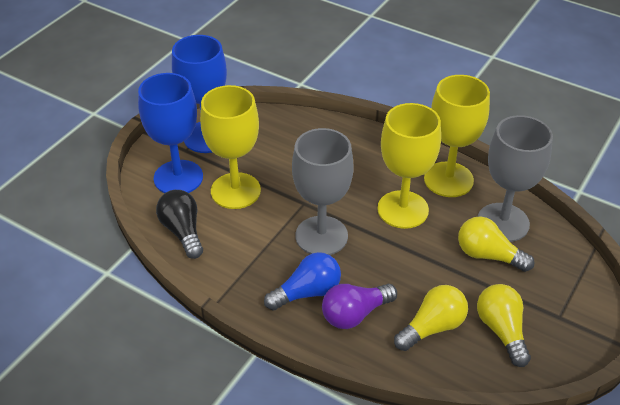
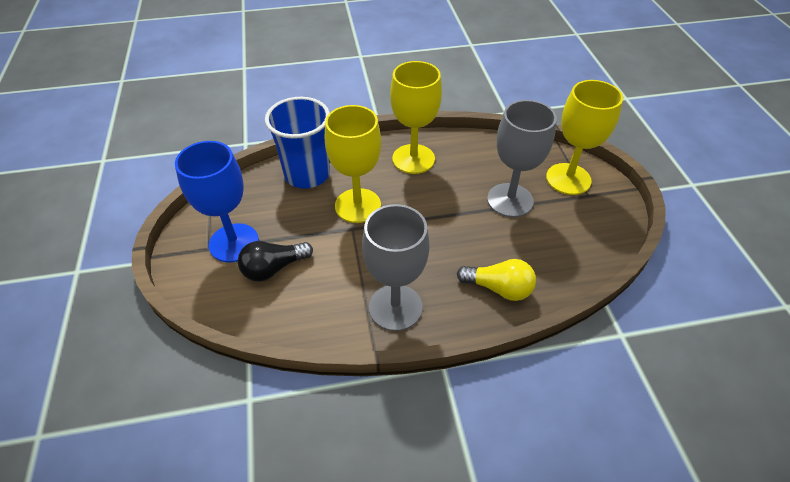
blue cup: none = 0 -> [265,97,330,189] = 1
blue goblet: [138,73,203,193] [172,35,227,153] = 2 -> [175,141,259,262] = 1
blue light bulb: [264,252,341,310] = 1 -> none = 0
purple light bulb: [322,284,397,329] = 1 -> none = 0
yellow light bulb: [394,285,468,351] [458,216,534,272] [477,284,531,367] = 3 -> [457,259,536,301] = 1

